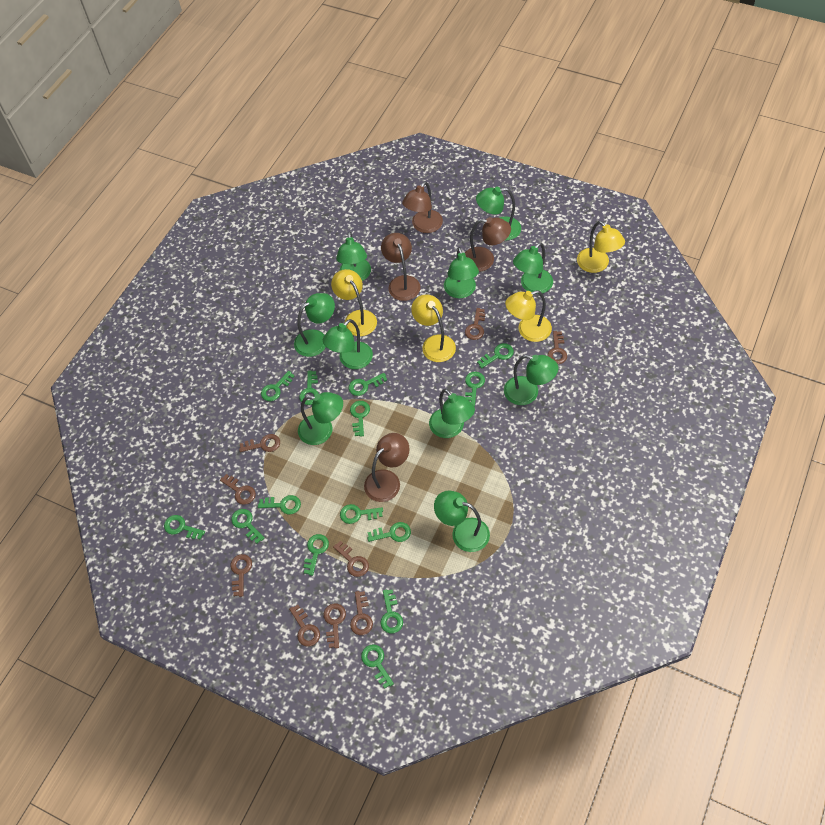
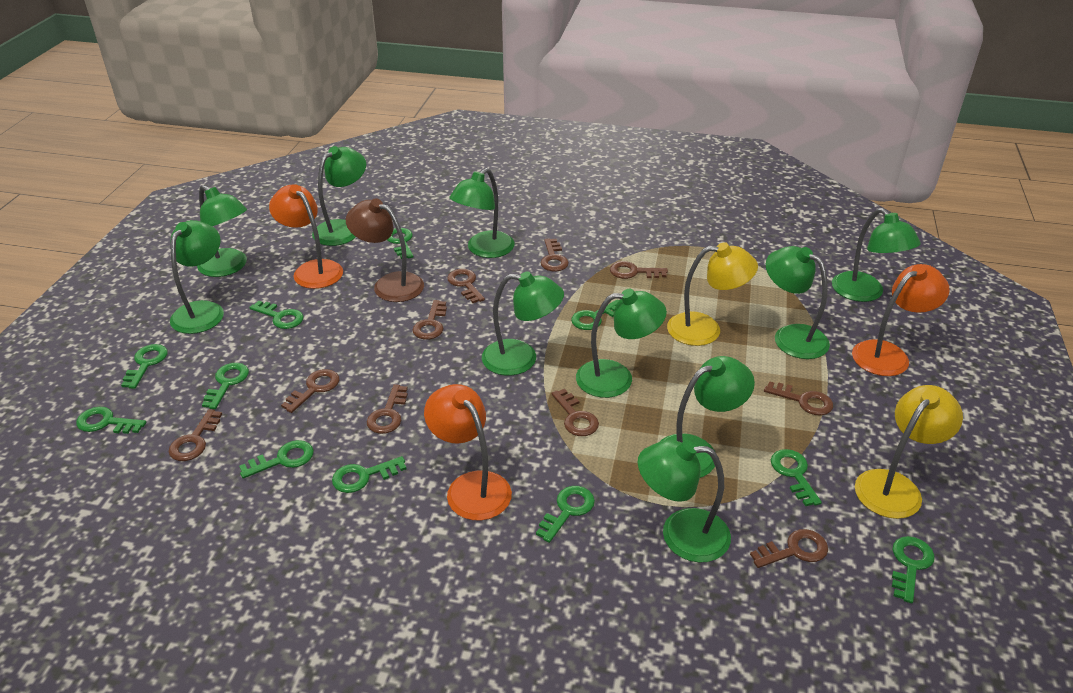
brown key: [220,474,256,505] [230,554,252,597] [239,434,280,452] [289,605,320,647] [323,603,346,648] [333,541,369,577] [350,591,373,635] [465,308,485,340] [547,331,567,364] = 9 -> [169,409,222,461] [281,369,339,413] [367,384,408,434] [413,300,447,340] [447,269,485,303] [541,238,569,271] [551,389,599,436] [610,261,668,279] [750,529,828,568] [764,381,833,415] = 10
brown lamp: [364,433,410,502] [381,233,420,301] [402,181,443,233] [465,217,511,272] = 4 -> [346,198,424,302] = 1
green key: [164,515,205,540] [231,509,264,544] [258,495,301,514] [261,371,294,401] [299,371,319,405] [304,534,329,576] [340,504,383,524] [348,373,387,396] [350,401,370,437] [361,644,394,688] [367,522,411,542] [381,589,403,634] [465,372,485,406] [477,343,514,368] = 14 -> [76,407,146,434] [121,344,168,389] [202,363,249,409] [239,440,314,479] [249,301,304,329] [332,456,406,493] [387,228,414,259] [536,486,595,543] [571,300,619,330] [771,449,822,506] [892,536,935,603] = 11
orange lamp: none = 0 -> [269,184,343,289] [424,384,512,520] [852,264,950,376] = 3
yellow lamp: [331,269,377,336] [411,294,456,362] [505,290,552,342] [577,221,625,273] = 4 -> [667,242,758,346] [855,385,963,519] = 2

